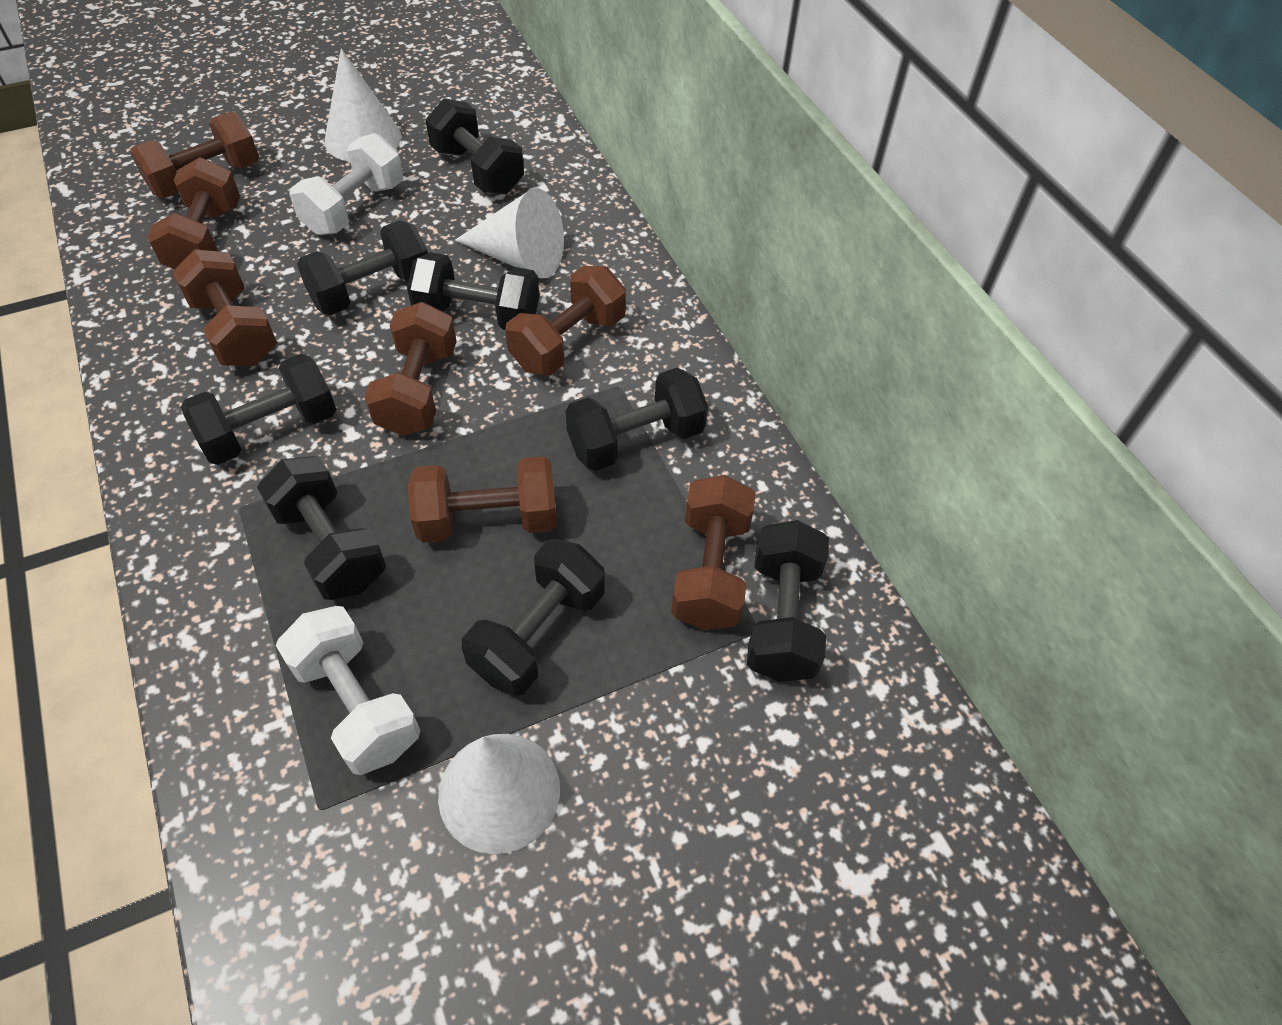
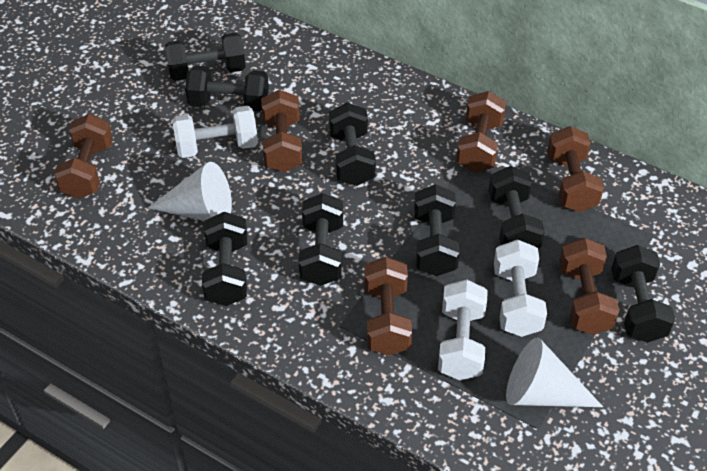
brown dumbbell: [130,112,259,198] [147,157,241,269] [172,249,277,366] [364,302,457,436] [408,457,557,543] [505,266,626,376] [671,475,756,630] = 7 -> [54,114,113,199] [261,90,303,172] [364,257,412,356] [456,91,506,172] [547,126,604,212] [559,238,619,335] = 6
white cone: [325,48,401,162] [438,734,560,854] [455,188,564,278] = 3 -> [148,162,232,221] [506,337,603,407] = 2
white dumbbell: [276,606,420,775] [289,133,403,235] = 2 -> [172,106,258,158] [438,280,488,380] [494,239,547,337] = 3

